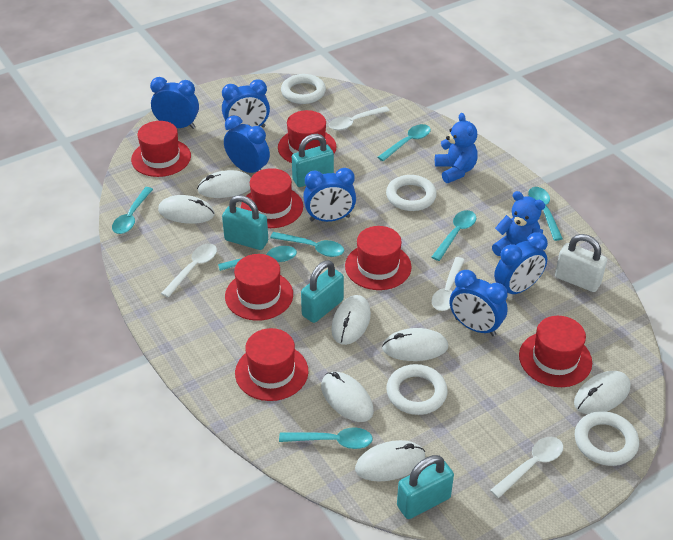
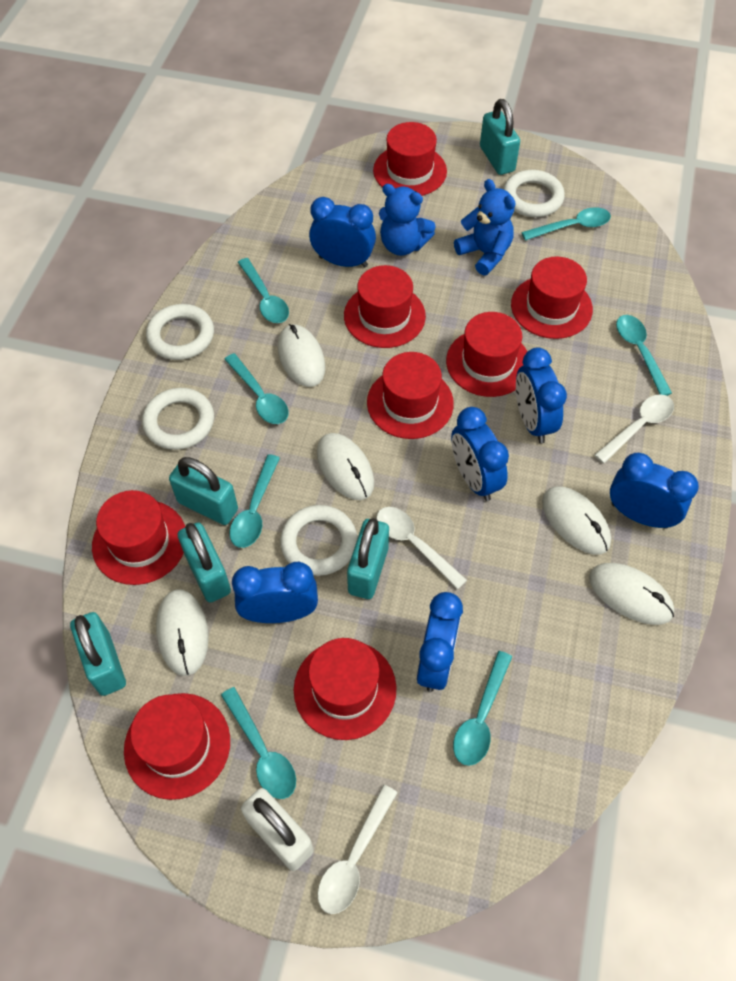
red hat: [131,121,191,177] [225,254,293,321] [235,328,308,401] [241,168,303,228] [278,110,336,163] [345,226,412,290] [519,316,592,387] = 7 -> [92,490,185,585] [124,693,230,800] [294,638,396,740] [344,265,426,348] [367,352,454,439] [373,122,447,196] [446,312,527,397] [511,257,593,339] = 8
turquoise padlock: [222,195,268,250] [292,134,334,187] [301,260,344,323] [397,455,454,519] = 4 -> [70,612,126,696] [169,457,238,525] [177,523,231,602] [347,518,389,599] [480,99,520,175] = 5
white mouse: [158,195,215,224] [197,170,251,198] [321,372,374,422] [331,295,371,345] [355,440,426,482] [382,328,448,361] [574,371,630,414] = 7 -> [156,589,209,676] [278,324,325,387] [317,433,374,500] [542,487,611,555] [589,563,674,625] = 5
white spoon: [161,244,217,298] [329,106,390,130] [432,257,465,311] [490,437,563,498] = 4 -> [317,785,398,914] [376,507,467,590] [594,394,674,463] = 3

